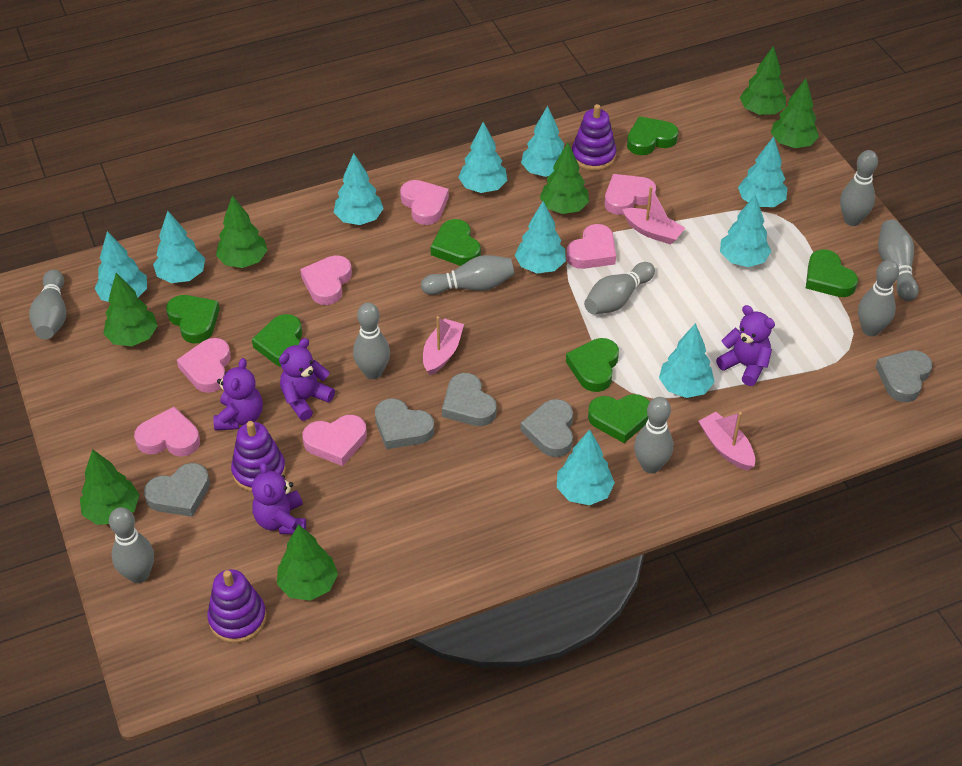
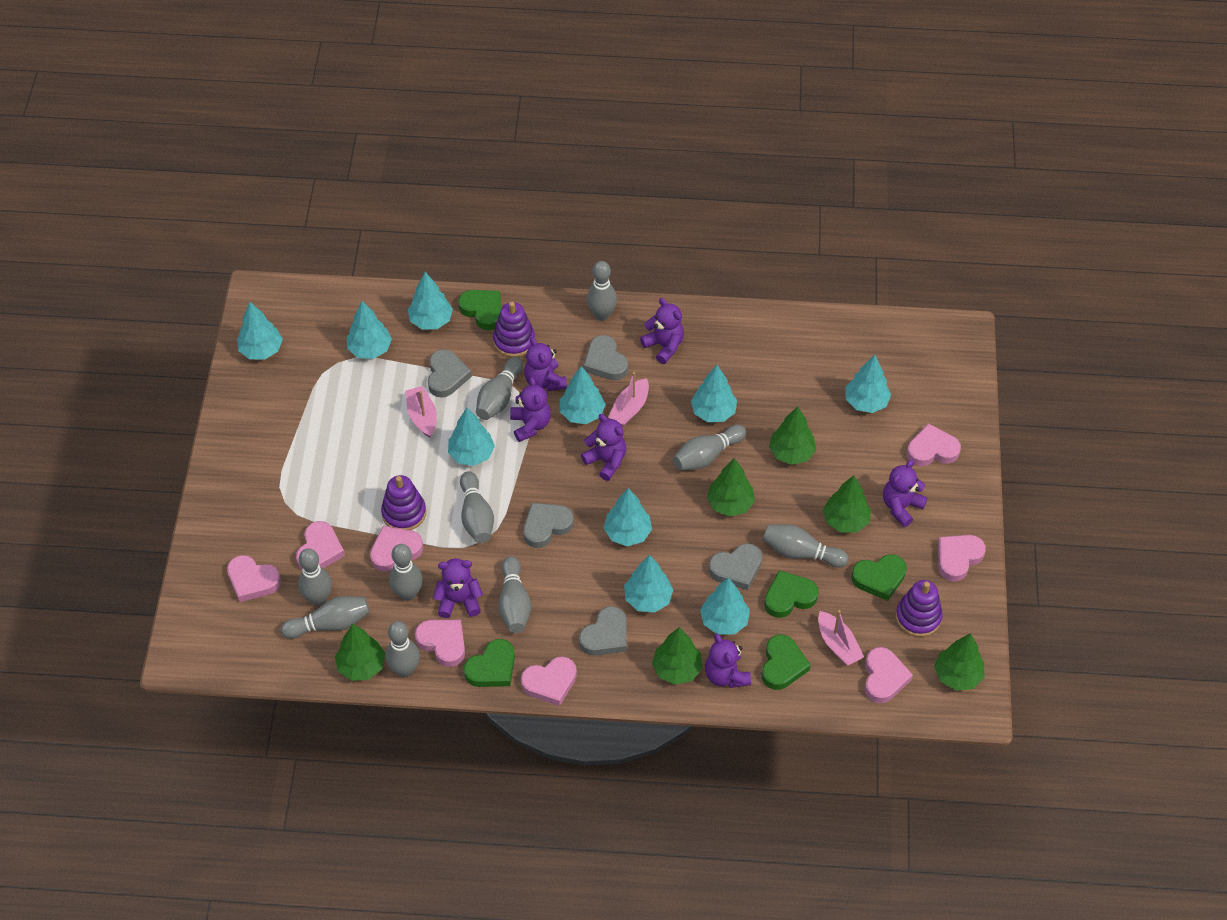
green heart: [166,295,220,343] [252,314,302,367] [431,219,481,266] [566,338,619,392] [588,394,650,443] [627,116,678,155] [806,249,858,297] = 7 -> [458,290,501,330] [464,639,515,687] [762,635,811,690] [764,570,819,618] [851,554,907,601] = 5
green tree: [80,449,140,525] [103,273,158,346] [216,195,268,268] [277,524,338,601] [540,143,589,214] [740,45,786,115] [771,78,819,148] = 7 -> [335,624,385,681] [652,627,702,685] [707,458,755,517] [769,406,816,465] [823,475,871,533] [934,633,985,691] = 6
grey bowling pin: [29,269,66,339] [109,507,154,583] [353,302,390,379] [421,255,514,295] [584,262,655,314] [634,397,673,473] [840,150,878,226] [858,260,899,336] [878,220,918,301] = 9 -> [281,596,370,639] [298,548,332,605] [386,621,420,677] [389,544,423,601] [460,471,494,543] [476,357,523,420] [498,556,531,633] [587,261,617,321] [673,425,746,470] [763,524,849,568] = 10
pink heart: [134,407,200,456] [177,338,231,393] [300,255,352,305] [303,415,367,466] [400,180,449,225] [566,224,616,269] [605,174,656,215] = 7 -> [227,555,281,602] [296,521,345,570] [370,526,423,572] [415,620,465,667] [521,656,577,706] [865,647,913,703] [907,424,961,466] [938,535,986,582] = 8
purple teddy bear: [213,358,263,431] [252,462,306,534] [279,338,335,421] [716,305,775,386] = 4 -> [433,558,483,618] [510,377,551,442] [524,337,567,391] [581,414,626,481] [640,298,684,364] [705,633,751,688] [883,460,928,527] = 7

